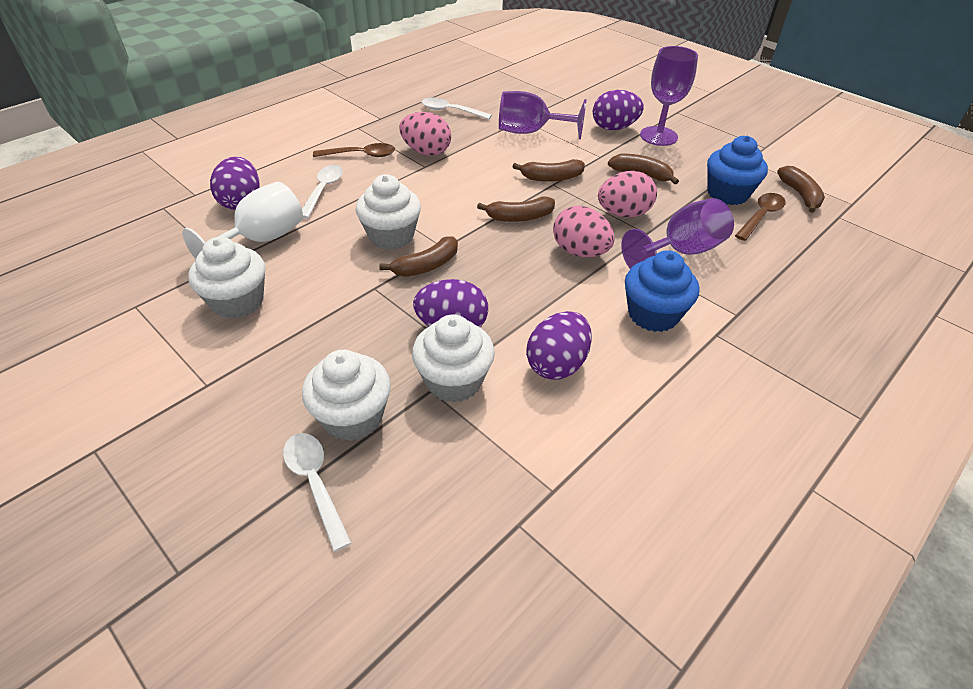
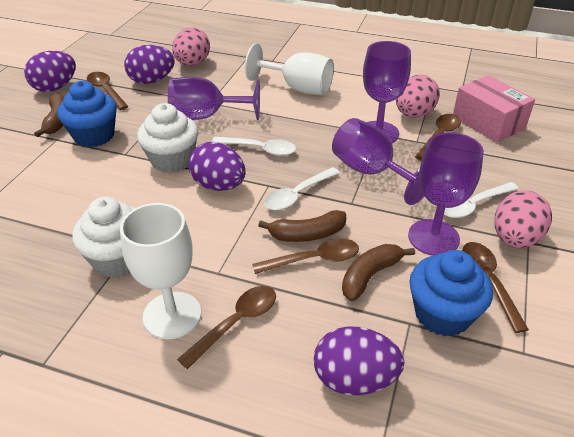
brown banana: [380,236,458,277] [477,197,555,222] [513,159,585,182] [608,154,679,184] [777,166,825,213] = 5 -> [34,93,64,137] [258,210,346,242] [342,244,415,301] = 3
brown spoon: [313,143,395,157] [735,193,786,241] = 2 -> [87,72,129,110] [177,286,276,369] [252,238,359,274] [415,114,461,161] [462,242,529,333] = 5
pink box: none = 0 -> [453,75,535,143] = 1
purple goblet: [499,91,587,139] [621,198,734,269] [640,46,698,146] = 3 -> [168,77,260,120] [332,118,425,205] [363,41,411,143] [408,132,484,256] = 4
white cupcake: [188,237,265,319] [302,350,391,441] [356,174,421,250] [412,314,495,403] = 4 -> [72,197,135,277] [137,103,198,173] = 2
white goblet: [182,182,303,259] = 1 -> [120,203,201,339] [245,43,334,95] = 2

